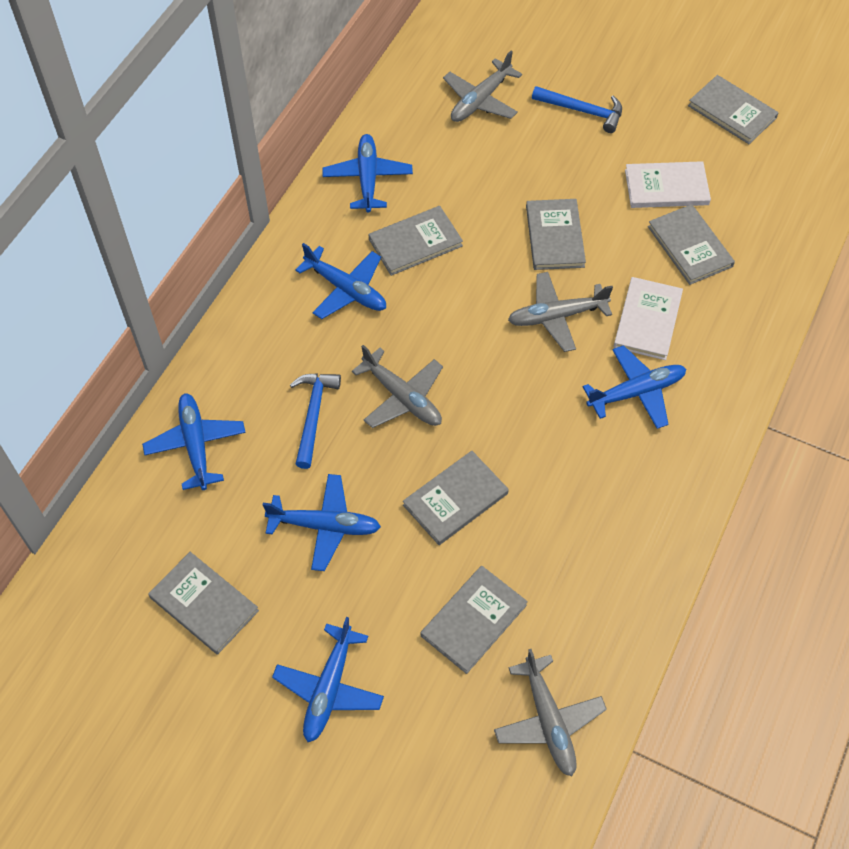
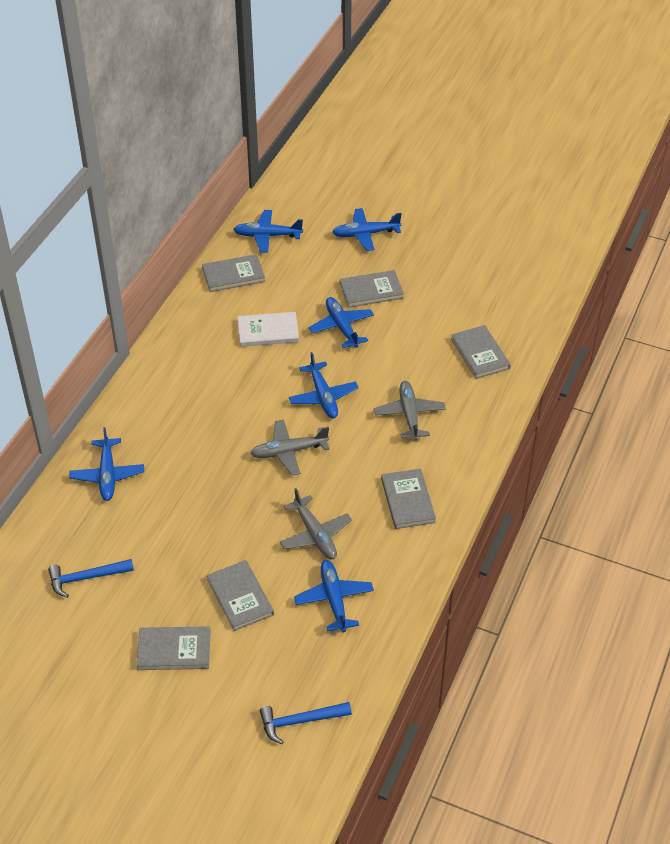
grey book: [148,552,259,655] [368,206,463,276] [403,451,509,545] [421,566,528,674] [526,199,586,270] [648,204,735,285] [688,75,779,144] = 7 -> [136,626,211,670] [202,254,265,292] [207,560,274,631] [340,270,404,308] [381,469,436,529] [451,325,511,379] = 6
grey plane: [352,345,443,428] [443,51,522,122] [494,649,607,776] [508,272,613,352] = 4 -> [250,420,330,476] [280,488,352,559] [374,381,446,441] = 3
white book: [614,277,683,360] [625,161,711,208] = 2 -> [237,312,299,347] = 1

